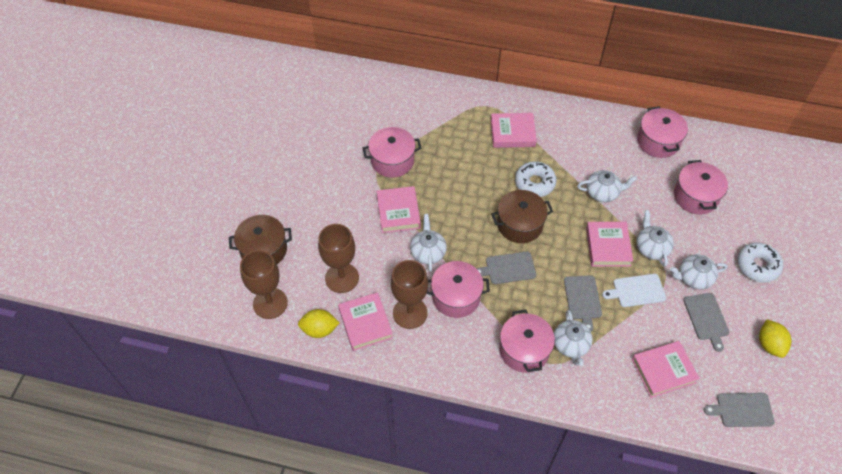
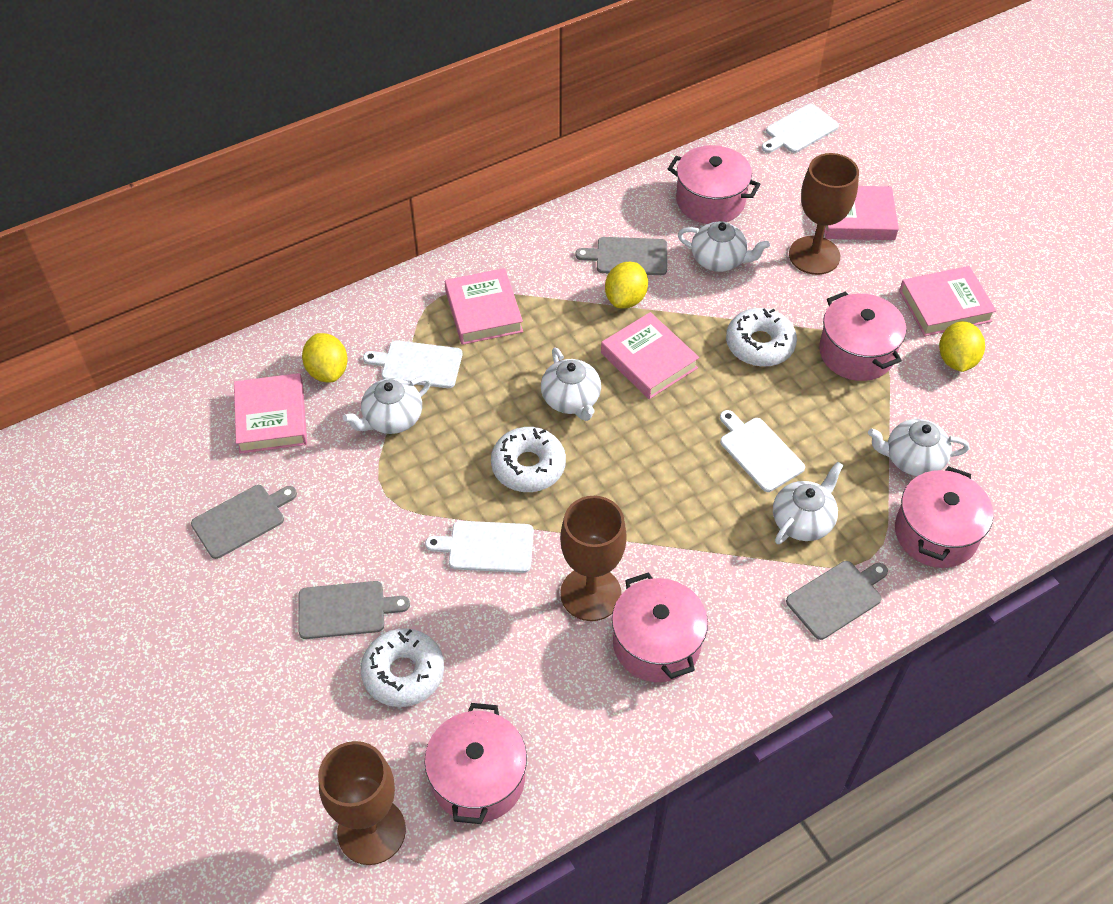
brown pot: [229,215,292,264] [491,190,553,243] = 2 -> none = 0
white cutting board: [602,274,666,307] = 1 -> [363,340,462,388] [425,521,534,573] [720,410,805,492] [762,104,839,153] = 4
white donut: [515,161,557,197] [737,242,783,283] = 2 -> [361,628,444,707] [491,427,566,492] [726,308,797,367] = 3
yellow lemon: [298,309,339,338] [759,319,791,358] = 2 -> [302,333,348,382] [605,262,648,309] [939,321,985,372] = 3

